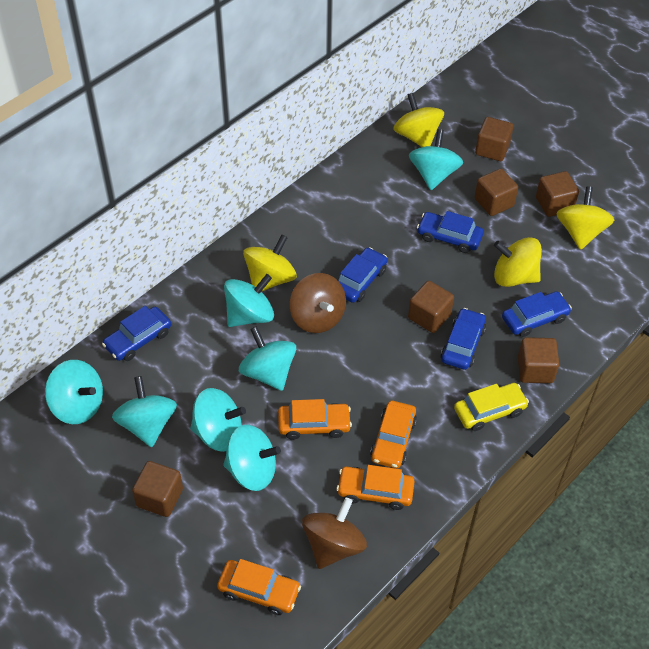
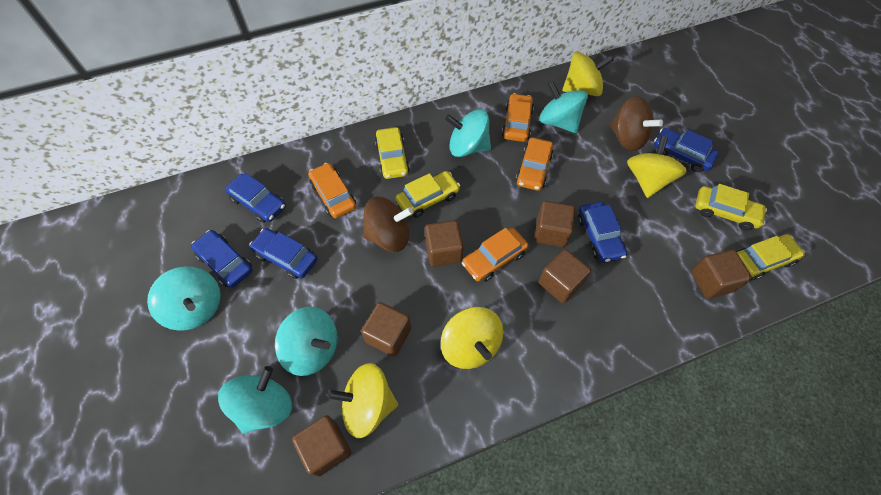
turquoise spinning top: [45,360,103,424] [112,376,177,447] [190,388,246,452] [223,425,281,491] [224,274,274,327] [239,326,296,391] [409,129,463,190] = 7 -> [147,266,221,331] [218,366,292,434] [275,307,337,376] [445,109,491,157] [539,81,588,133] = 5
yellow car: [454,383,529,431] = 1 -> [375,127,410,179] [396,171,460,218] [695,184,767,230] [736,234,805,280] = 4

